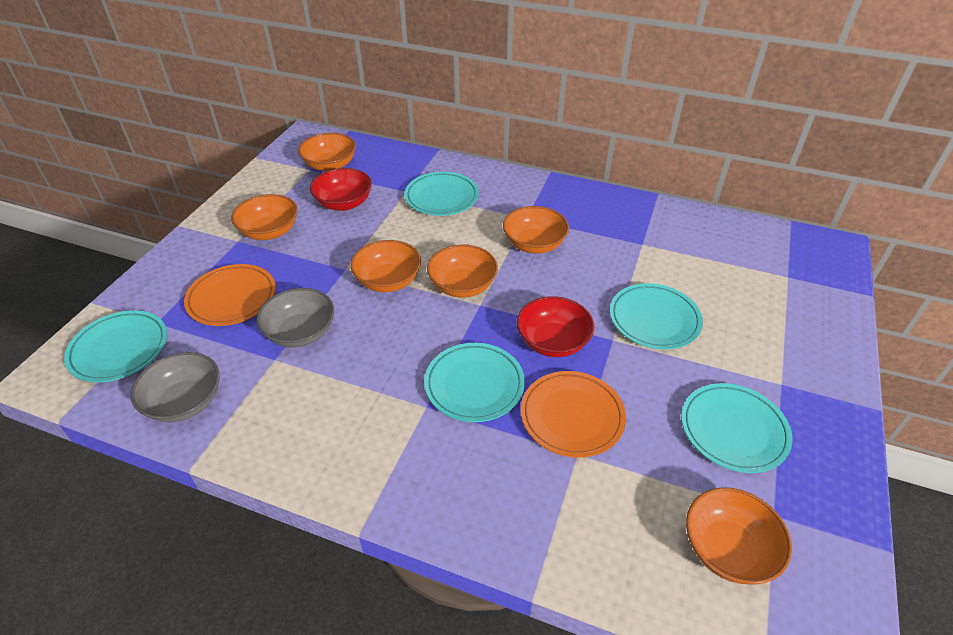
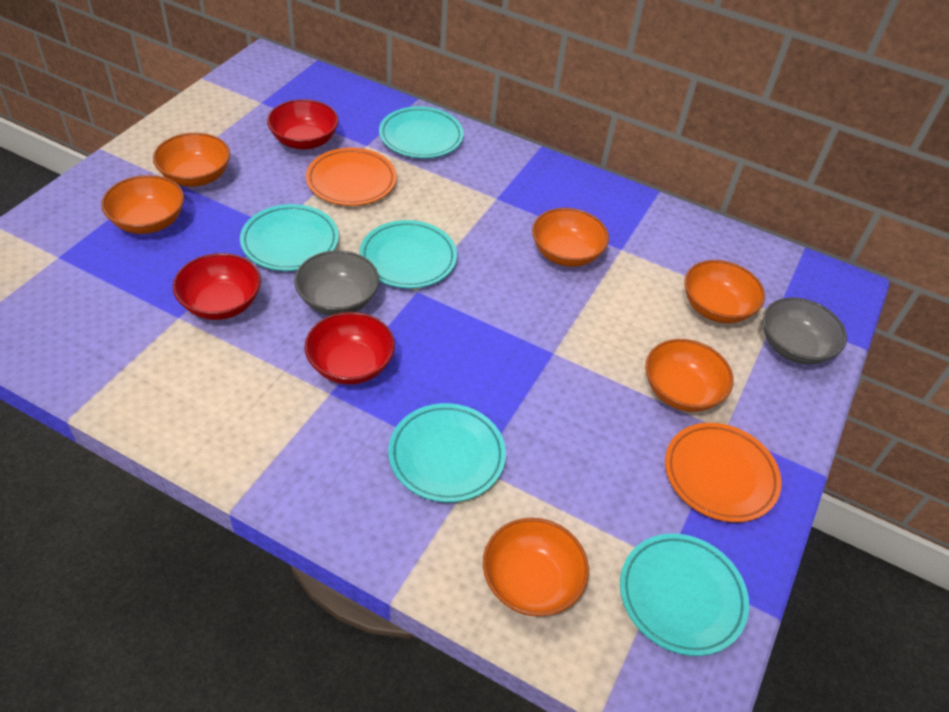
red bowl: [310,168,372,211] [517,296,595,357] = 2 -> [173,253,261,320] [267,99,339,150] [304,312,395,385] = 3

